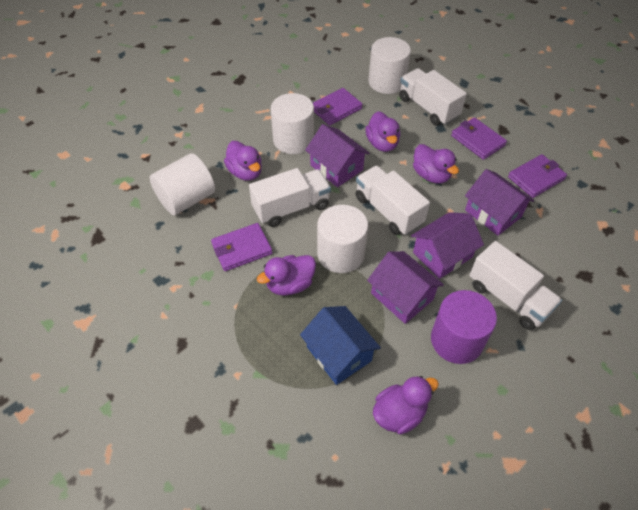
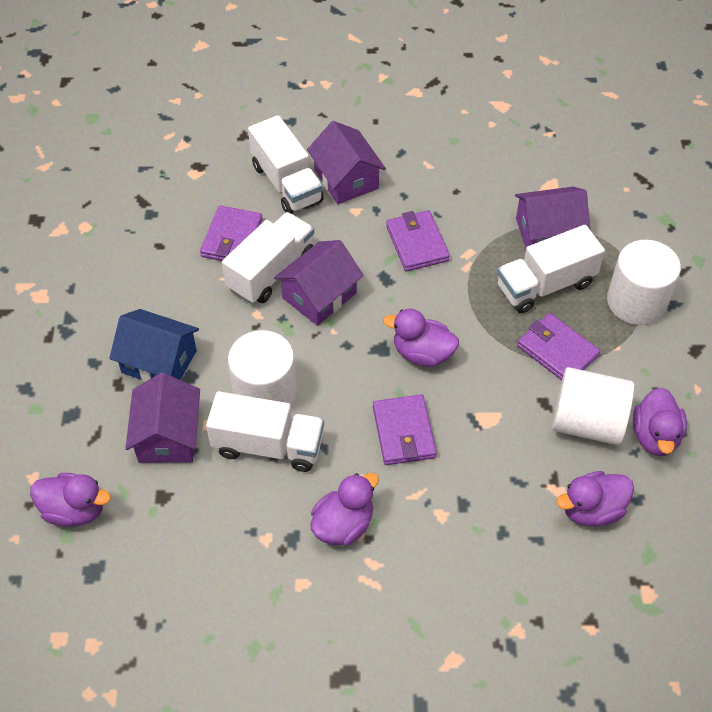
purple cylinder: [431,290,497,364] = 1 -> none = 0
white cylinder: [150,153,215,215] [271,93,314,154] [317,205,368,273] [368,37,411,94] = 4 -> [228,330,297,406] [552,367,635,445] [607,240,681,325] = 3

